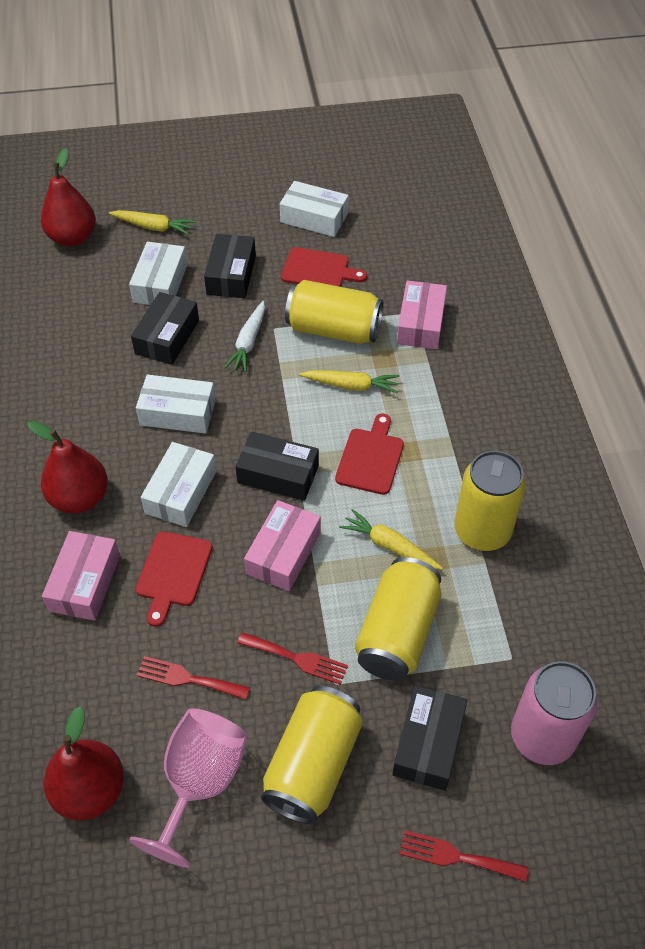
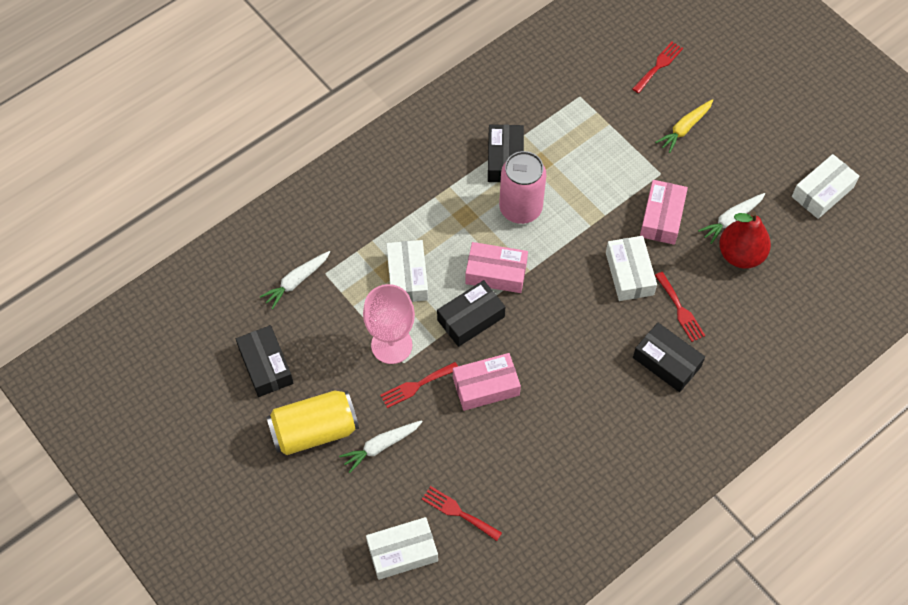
red cutting board: [136,531,212,627] [281,247,367,287] [335,413,404,495] = 3 -> none = 0
red fork: [137,656,250,700] [237,632,348,685] [400,830,528,882] = 3 -> [380,362,458,408] [422,486,502,541] [632,42,683,93] [655,272,705,342] = 4
red pear: [28,421,108,514] [41,148,96,247] [43,706,124,820] = 3 -> [719,211,771,269] = 1
white carrot: [224,301,265,373] = 1 -> [260,251,330,309] [339,420,423,473] [698,193,765,244] = 3
yellow can: [261,686,363,824] [285,280,384,344] [355,557,442,681] [454,451,526,551] = 4 -> [266,390,359,455] = 1
yellow carrot: [109,210,195,235] [299,370,399,393] [339,509,443,570] = 3 -> [655,99,713,153] = 1

